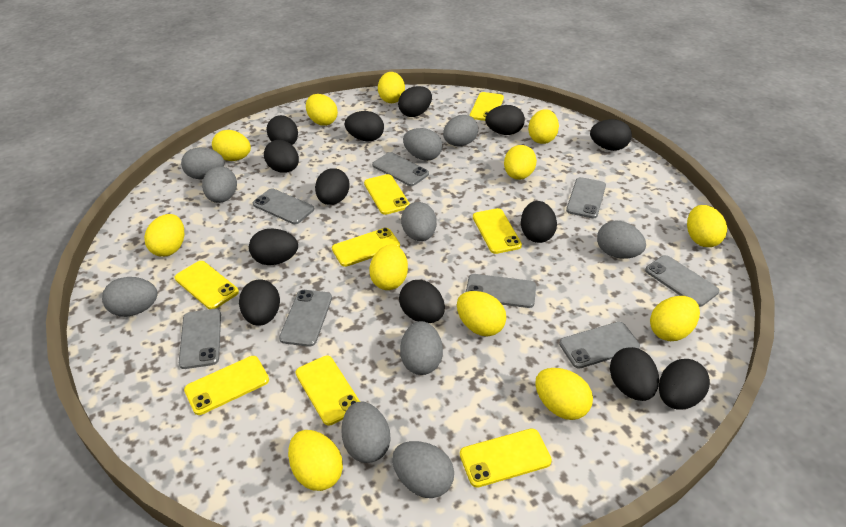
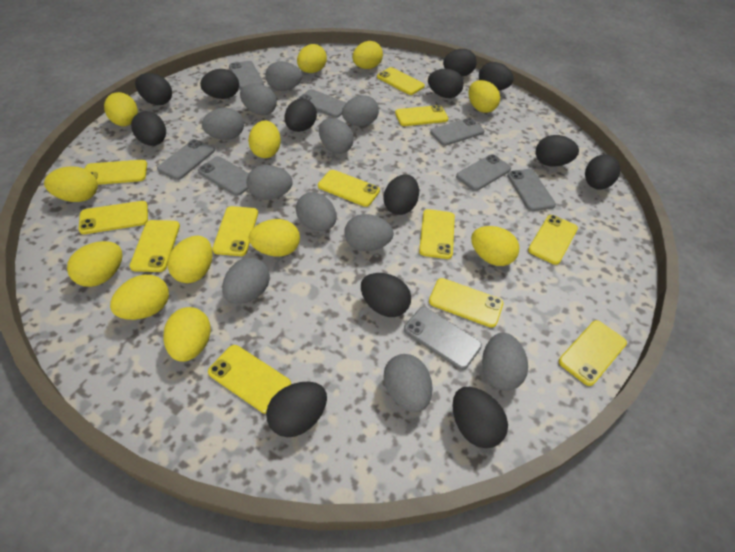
grey egg: [102,277,158,317] [181,147,224,179] [202,166,237,203] [341,402,391,463] [392,441,454,498] [400,321,443,375] [401,202,437,241] [403,128,442,161] [443,115,478,146] [597,220,646,259] = 10 -> [202,107,244,140] [222,258,270,304] [240,83,277,115] [246,165,293,200] [265,61,302,91] [296,192,337,231] [319,118,354,154] [342,95,379,126] [344,214,394,251] [383,354,433,412] [482,333,528,391] = 11
yellow phone: [175,261,239,309] [184,356,269,415] [295,356,360,426] [332,228,400,267] [364,174,410,215] [460,428,552,488] [470,92,504,121] [473,208,522,254] = 8 -> [79,201,148,234] [85,160,147,185] [129,220,180,272] [208,345,291,414] [212,206,258,256] [318,170,380,207] [377,67,425,95] [395,105,448,126] [419,209,455,259] [429,278,503,328] [528,215,578,265] [559,320,627,386] = 12

